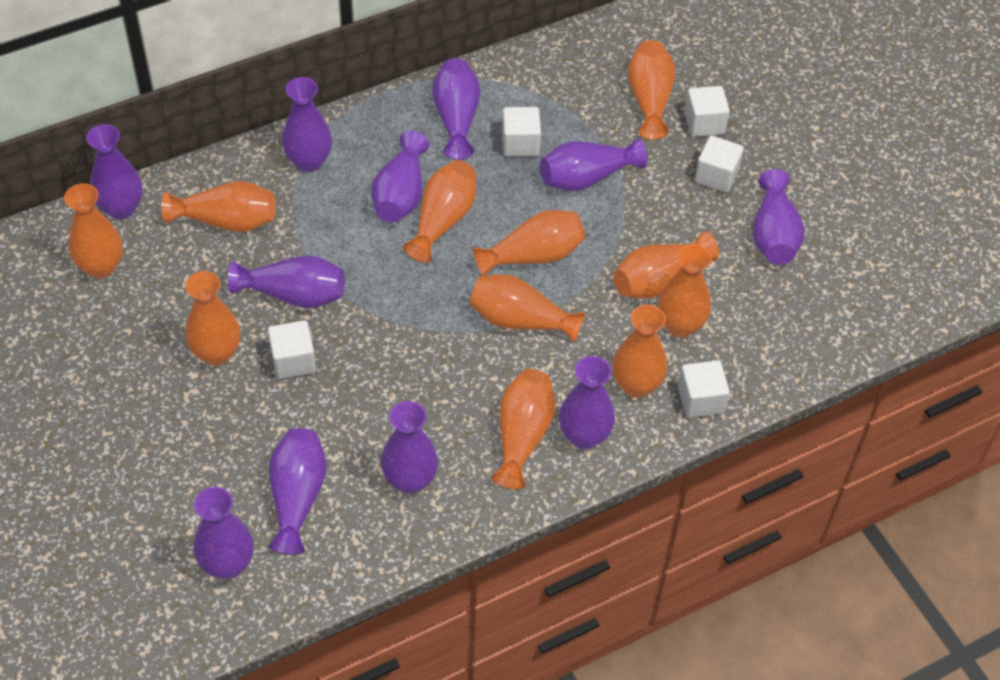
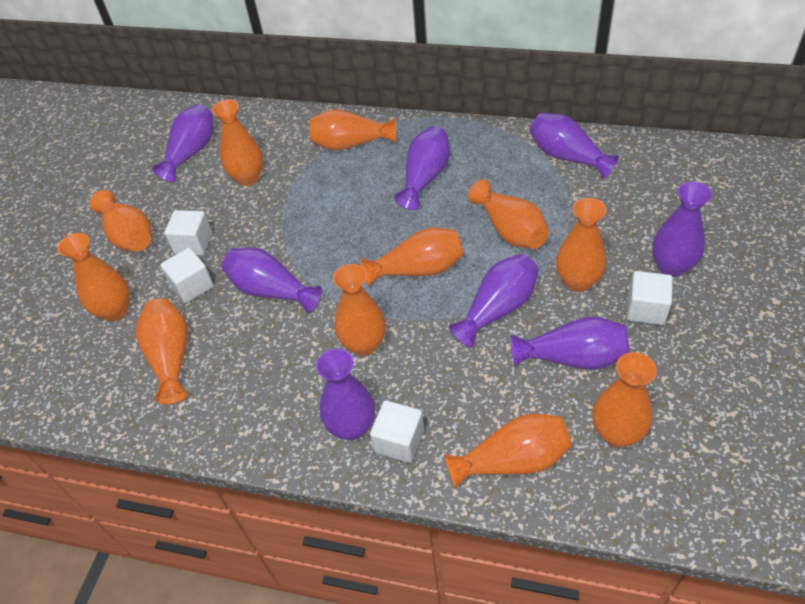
purple vase: [87,124,143,220] [193,487,254,579] [228,255,345,308] [269,428,326,555] [282,77,332,172] [371,130,429,222] [381,401,438,494] [432,58,480,159] [540,138,648,191] [559,356,615,449] [753,169,805,265] = 11 -> [152,105,213,182] [222,248,322,313] [316,349,375,440] [394,126,450,210] [449,254,539,347] [511,317,629,370] [530,113,619,179] [652,182,712,277] = 8
white cube: [268,320,316,379] [502,107,541,157] [678,360,730,418] [684,86,730,137] [694,136,744,193] = 5 -> [160,248,214,303] [164,210,212,256] [370,401,424,463] [627,271,673,325] = 4

